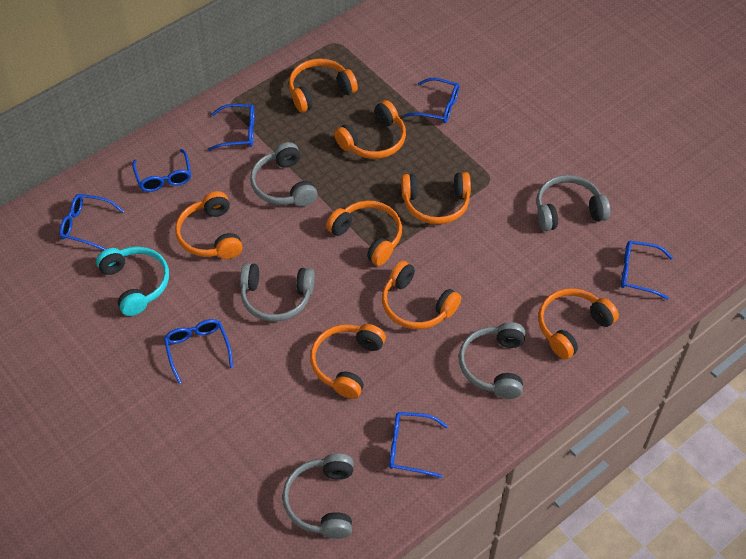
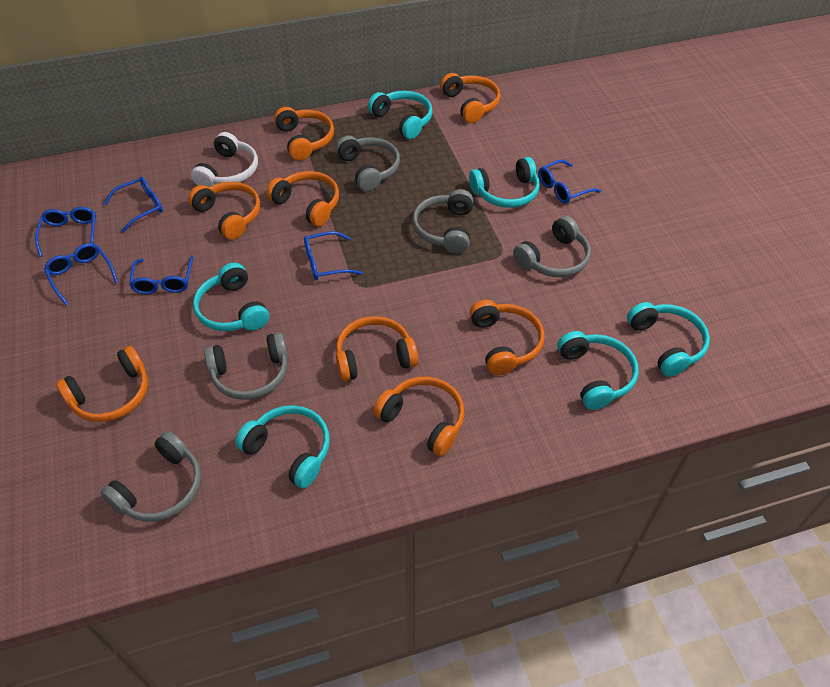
blue glasses: [60,194,124,250] [132,149,191,192] [164,319,233,384] [208,104,255,151] [389,412,448,478] [404,78,459,123] [621,241,673,300] = 7 -> [35,207,96,257] [44,243,118,306] [104,177,163,232] [129,256,194,294] [304,231,363,280] [538,160,601,204] = 6
turquoise headphones: [96,246,169,316] = 1 -> [193,263,269,331] [235,405,330,488] [368,91,433,139] [469,157,540,208] [558,331,639,410] [627,302,710,377] = 6
white headphones: none = 0 -> [191,132,258,187] = 1

